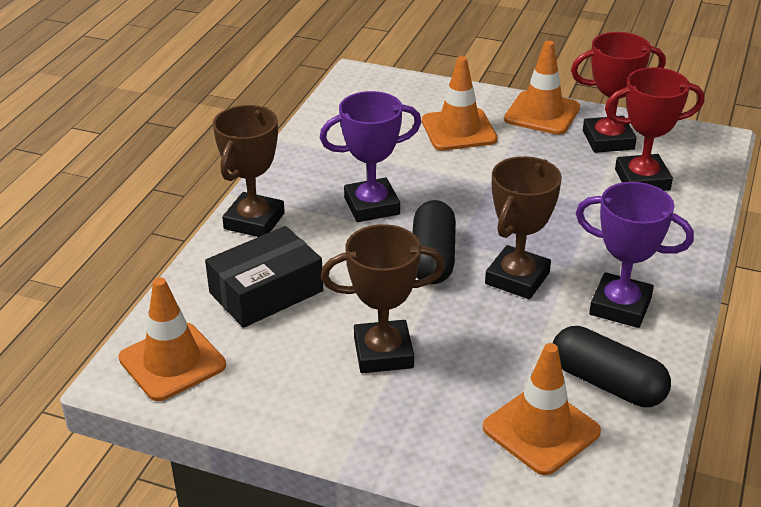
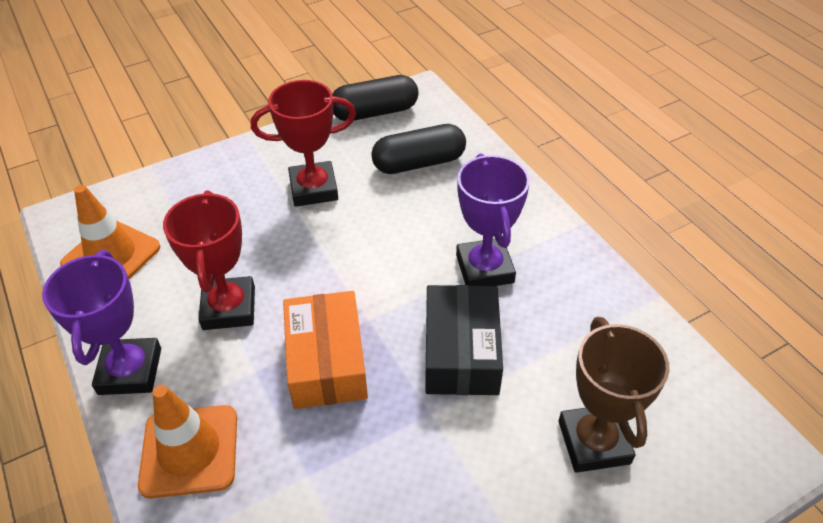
brown trophy: [213,105,285,237] [321,224,445,373] [485,156,562,299] = 3 -> [558,317,670,473] = 1
orange box: none = 0 -> [283,291,368,409] = 1
orange traffic cone: [118,277,226,401] [422,56,498,151] [483,343,601,475] [504,41,580,135] = 4 -> [60,185,160,279] [138,385,237,498] = 2

